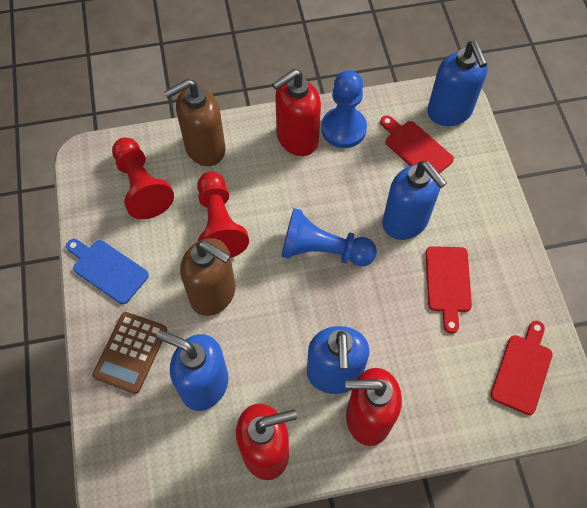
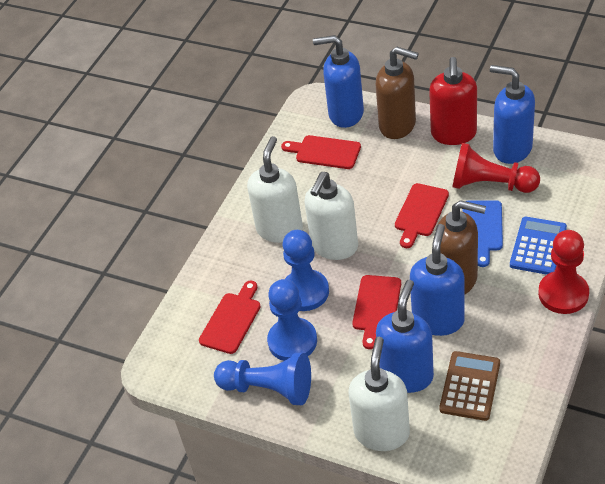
blue calculator: none = 0 -> [510,217,567,275] = 1
blue pawn: [281,208,377,266] [321,70,367,148] = 2 -> [214,353,311,405] [267,279,317,361] [283,230,329,311] = 3
red cutting board: [380,115,454,174] [426,246,472,334] [490,321,553,415] = 3 -> [199,281,261,354] [281,135,361,169] [352,275,401,349] [395,183,449,248] = 4
red soap dispenser: [236,404,297,480] [272,69,321,156] [345,368,402,446] = 3 -> [429,57,477,145] = 1
white soap dispenser: none = 0 -> [247,136,303,243] [305,172,358,260] [349,337,410,451] = 3

